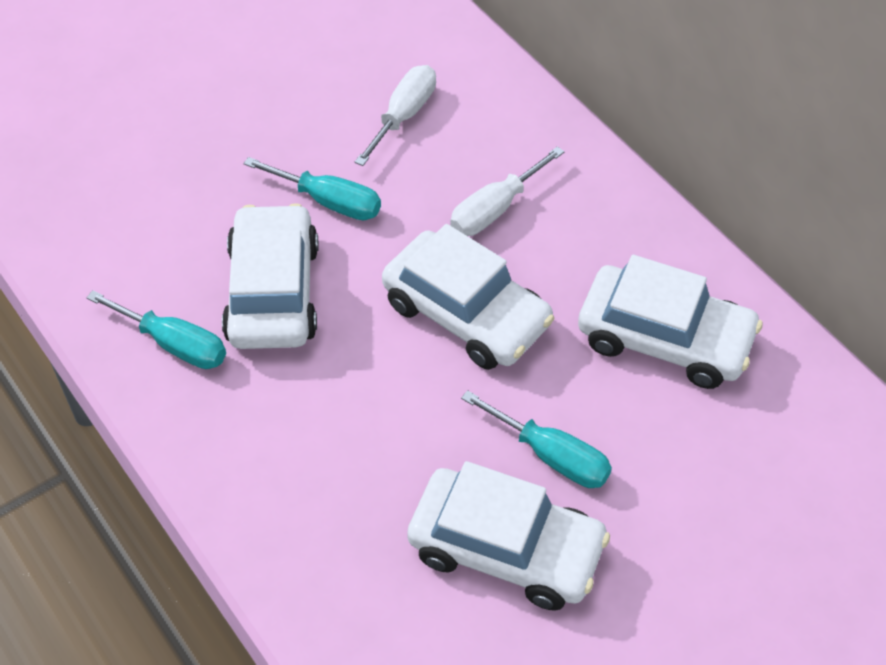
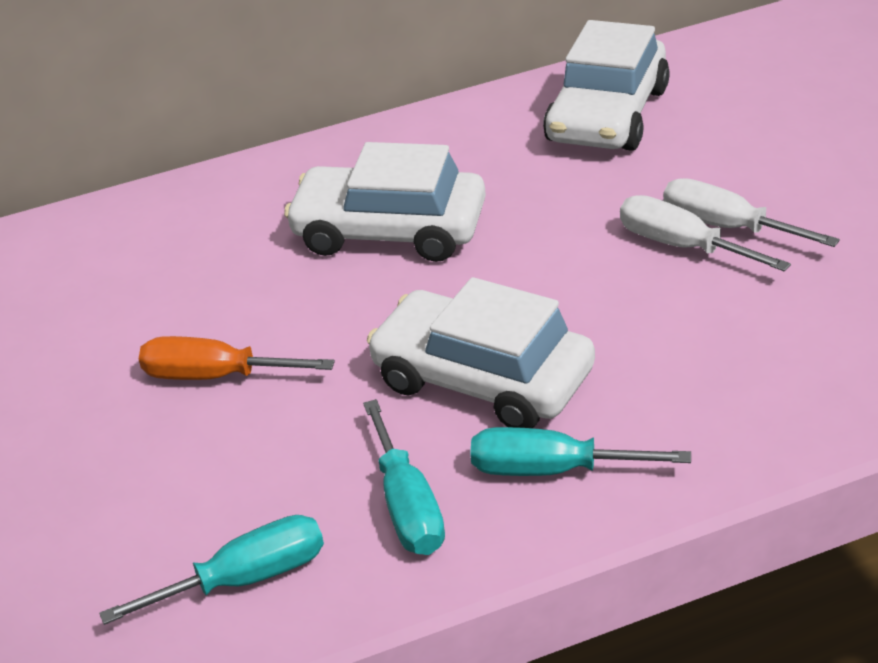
orange screwdriver: none = 0 -> [139,336,335,380] = 1
white car: [222,203,319,349] [382,224,554,370] [407,461,610,611] [578,255,763,389] = 4 -> [284,142,486,262] [367,277,595,428] [543,20,670,151] = 3

